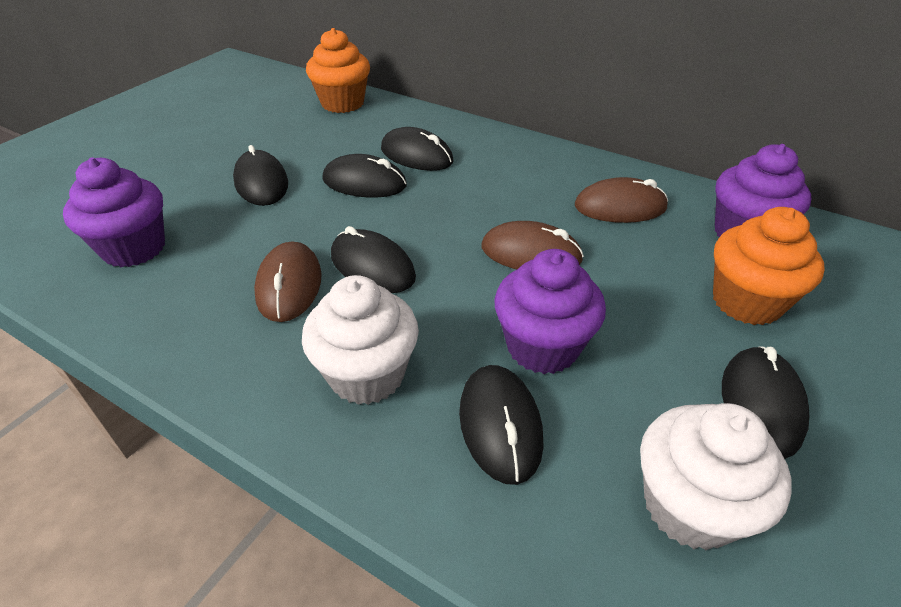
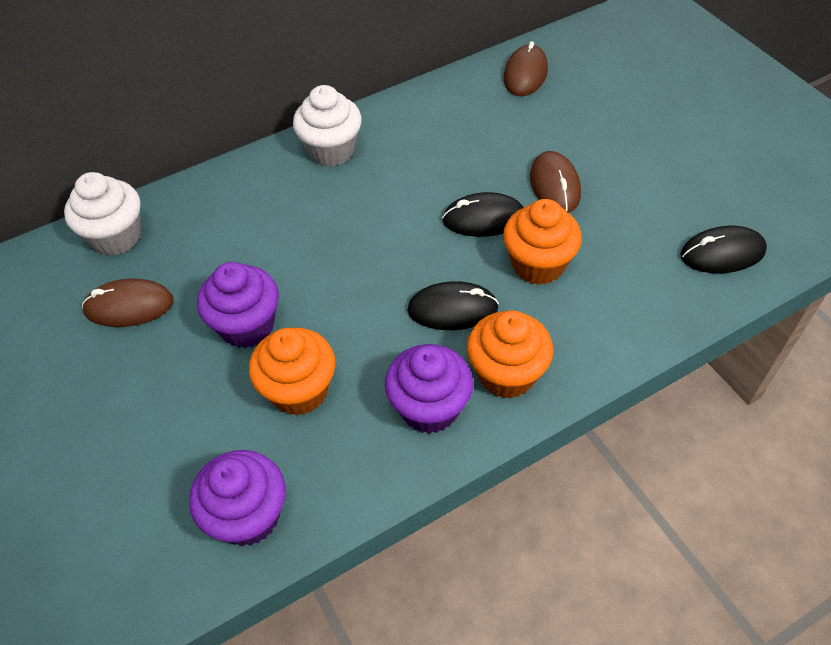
black mouse: [233,145,288,206] [322,154,407,197] [331,226,416,293] [381,127,454,171] [459,365,544,485] [722,346,809,459] = 6 -> [407,281,499,330] [442,192,524,237] [680,226,767,273] = 3
orange cupcake: [306,28,370,113] [713,207,825,325] = 2 -> [249,327,335,415] [467,310,553,399] [503,199,582,285] = 3

